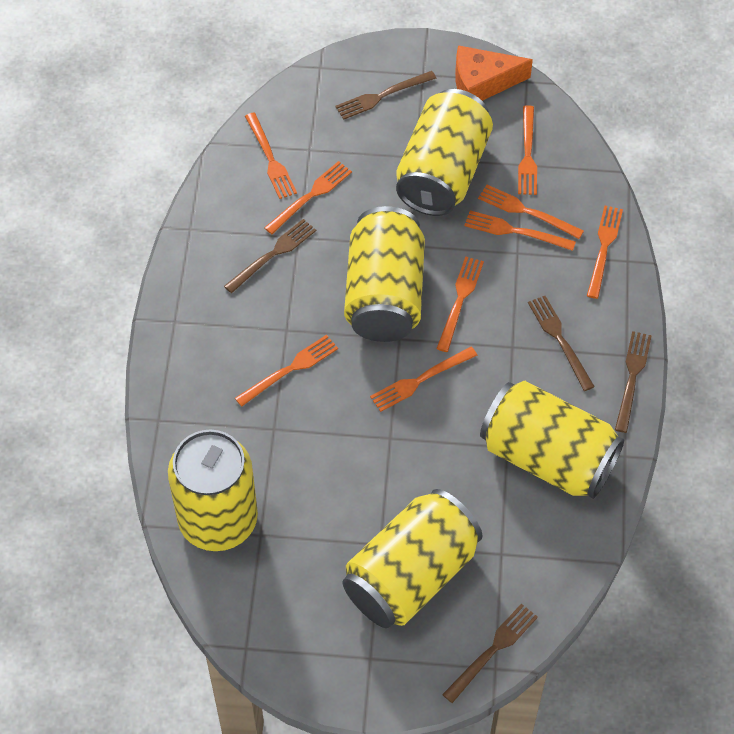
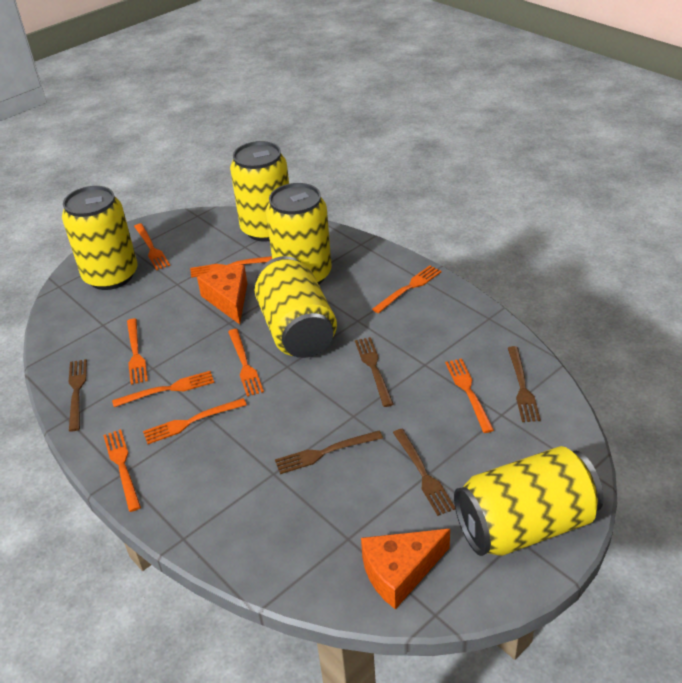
orange cheese: [455,45,533,101] = 1 -> [197,265,247,324] [361,529,450,610] = 2

